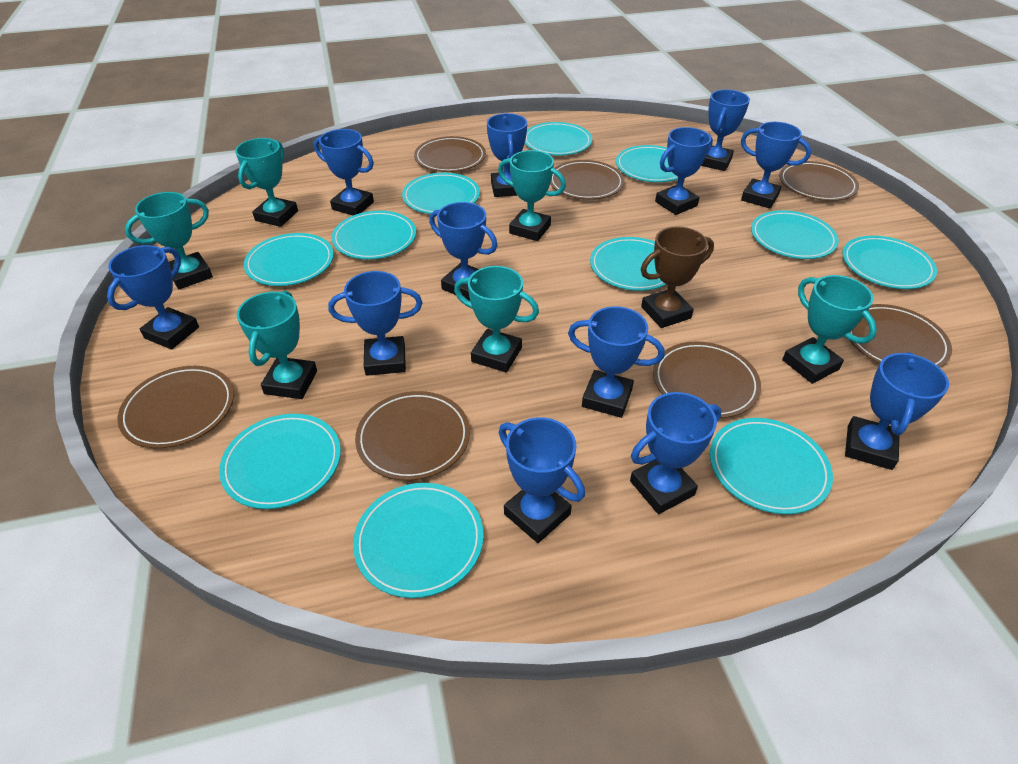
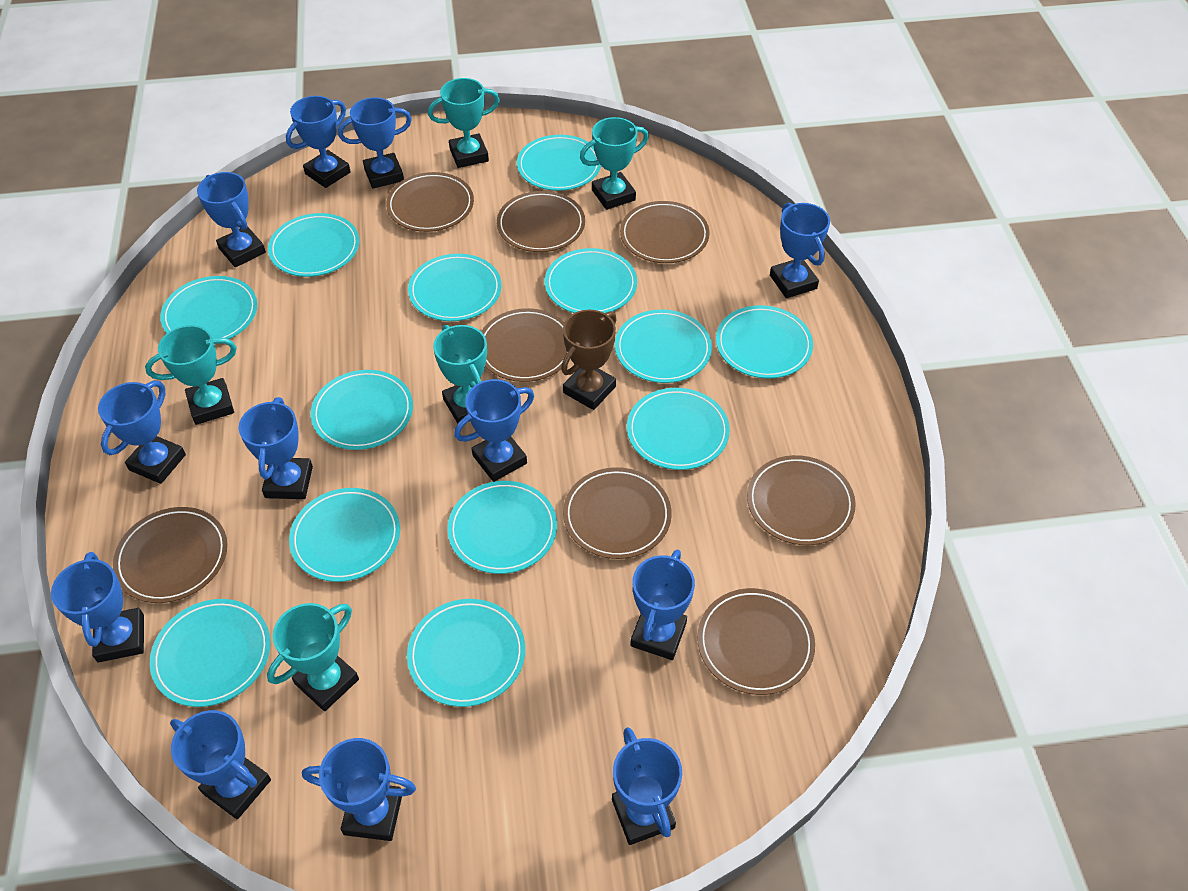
brown plate: [117,366,234,448] [355,391,470,480] [414,136,486,172] [550,160,624,200] [653,341,761,418] [779,161,859,201] [850,304,952,368] = 7 -> [113,507,227,603] [386,172,474,232] [481,308,567,382] [497,191,585,252] [563,467,672,559] [620,201,710,263] [697,588,815,695] [747,455,856,545] = 8
turquoise plate: [219,414,341,509] [244,233,334,286] [332,211,416,259] [353,483,484,598] [402,173,480,214] [525,122,592,155] [590,237,667,291] [616,145,678,182] [710,418,833,514] [751,210,839,259] [842,236,937,289] = 11 -> [150,599,270,707] [160,276,257,344] [268,213,359,277] [289,488,400,582] [311,370,413,450] [407,599,525,707] [408,254,501,321] [447,481,557,574] [517,135,601,191] [545,248,637,313] [615,309,712,383] [627,388,730,470] [716,305,813,379] = 13
turquoise trophy: [125,192,213,289] [235,138,298,227] [237,290,317,399] [454,266,539,372] [498,150,566,241] [782,275,877,384] = 6 -> [145,325,237,425] [267,603,359,711] [428,78,500,168] [433,325,487,423] [580,117,649,210] = 5

